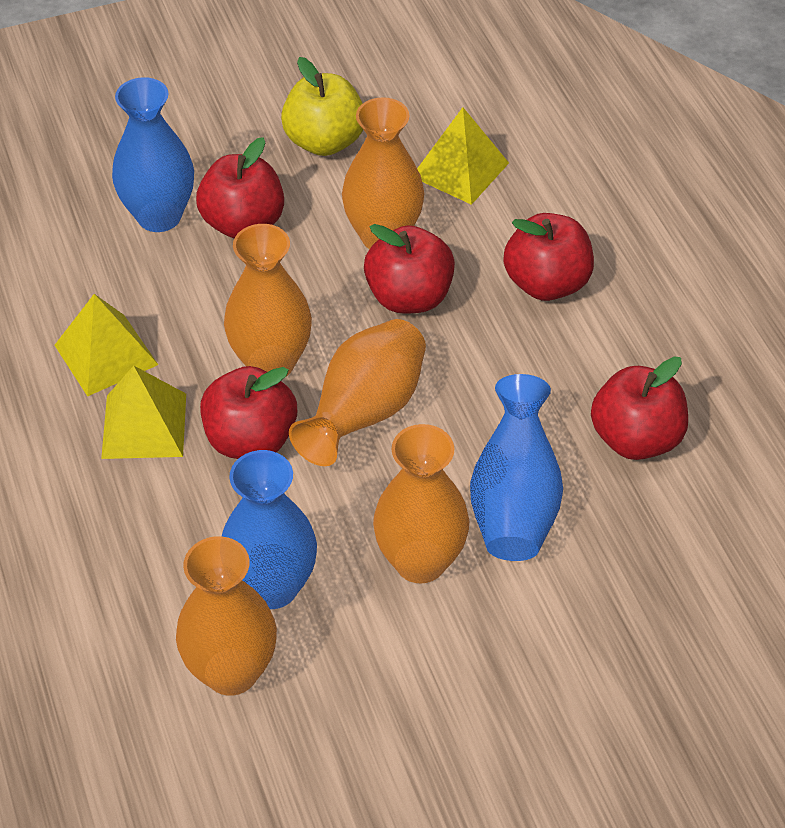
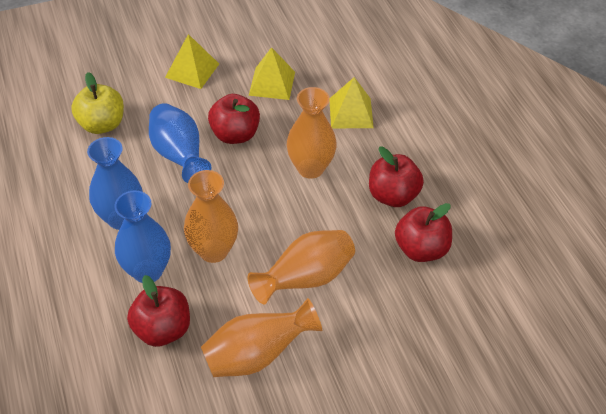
orange vase: [176,536,277,696] [224,224,312,376] [289,319,426,466] [342,97,424,249] [373,424,469,584] = 5 -> [184,170,238,263] [201,298,322,377] [248,230,355,304] [287,87,337,179] = 4
red apple: [196,137,284,238] [200,366,297,459] [364,224,455,314] [504,213,594,301] [591,356,688,460] = 5 -> [127,275,190,347] [208,94,260,144] [369,147,424,207] [395,203,452,262] = 4

